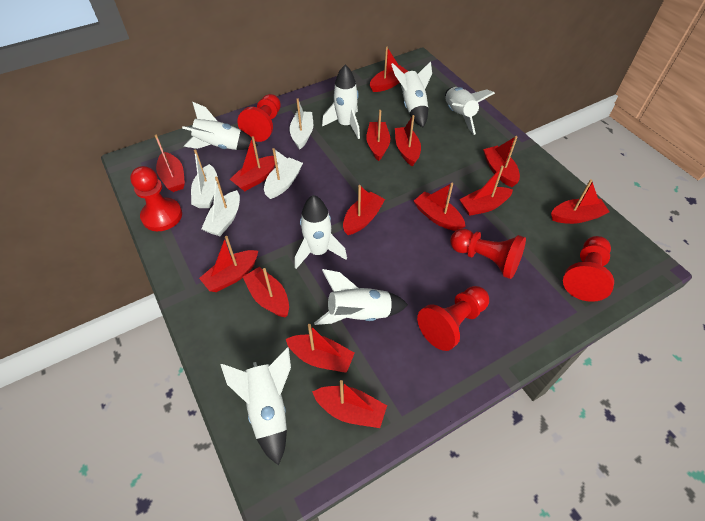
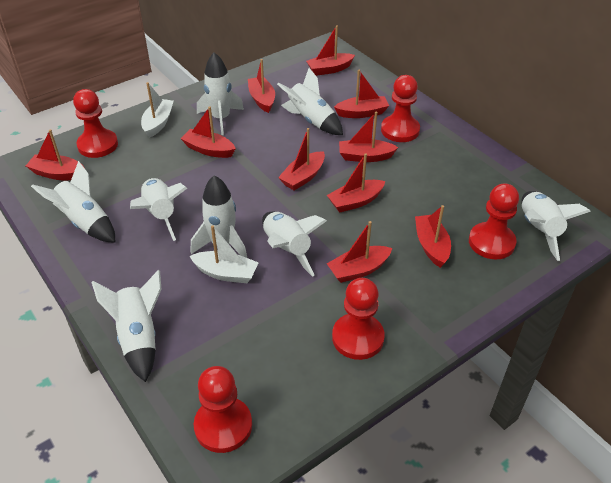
red boat: [154,135,185,192] [199,236,258,292] [230,136,275,191] [243,267,289,317] [286,324,355,373] [312,380,387,428] [343,185,385,235] [366,110,390,161] [370,47,408,92] [395,115,421,166] [414,183,465,231] [459,165,513,216] [483,136,520,187] [551,179,609,224] = 14 -> [26,129,84,180] [180,107,236,158] [248,59,275,113] [278,128,325,190] [306,26,355,76] [327,153,385,212] [327,221,392,283] [334,70,389,118] [339,112,398,162] [415,205,451,268] = 10
white boat: [191,150,218,208] [201,177,240,236] [264,148,303,199] [290,98,313,149] = 4 -> [141,82,174,138] [190,225,259,283] = 2
white rocket: [182,102,258,150] [220,347,291,465] [295,195,347,269] [314,269,408,325] [322,65,360,139] [391,61,432,127] [445,87,495,135] = 7 -> [31,161,116,243] [91,270,161,382] [130,178,187,241] [191,175,247,258] [197,52,244,135] [262,212,327,277] [277,68,343,135] [522,191,591,261] = 8

